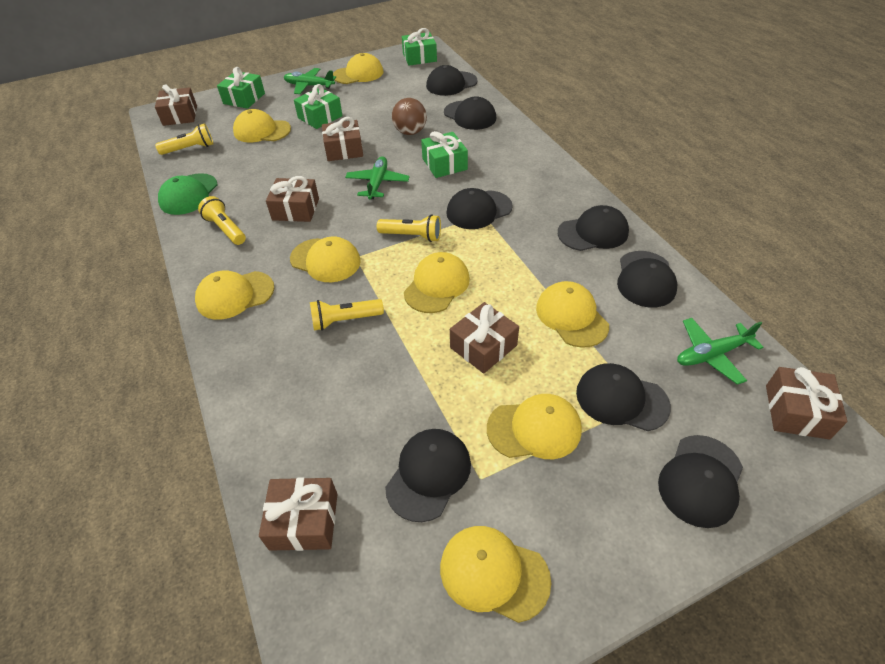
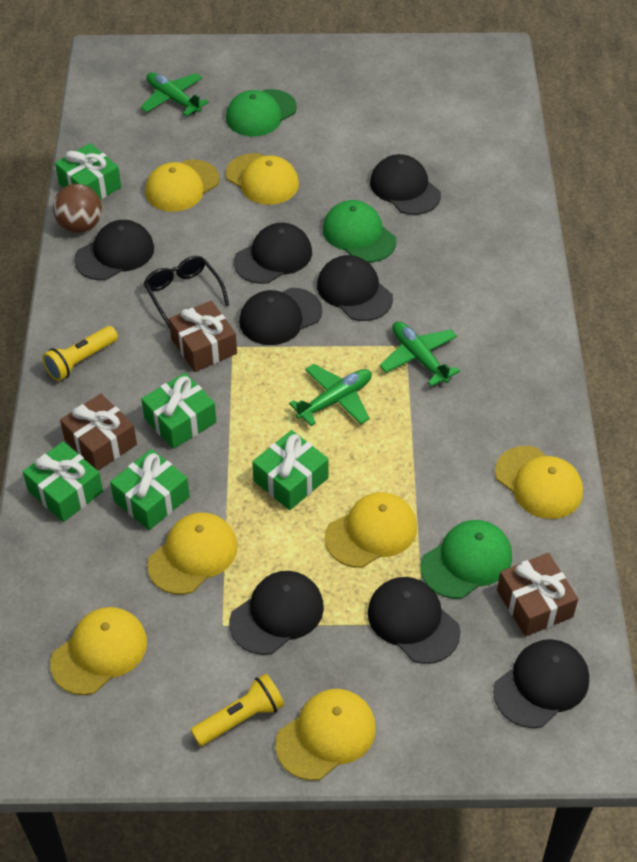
black glasses: none = 0 -> [143,256,229,329] = 1
brown gift: [155,84,197,126] [259,477,337,551] [266,176,319,222] [322,117,363,161] [450,302,519,374] [766,367,847,440] = 6 -> [60,394,137,470] [169,301,237,372] [497,553,578,636] = 3
green cap: [158,173,217,215] = 1 -> [226,89,297,137] [323,200,397,262] [420,520,512,599] = 3
green gift: [217,67,265,109] [294,84,343,129] [402,28,437,66] [421,131,468,178] = 4 -> [23,442,103,522] [55,143,121,200] [110,449,190,530] [141,373,216,449] [252,430,329,510] = 5
yellow cap: [195,270,274,320] [233,109,291,142] [290,237,361,282] [333,53,383,84] [404,252,470,313] [440,526,551,623] [487,394,582,459] [536,281,609,348] = 8 -> [50,607,147,695] [145,159,220,212] [147,512,238,595] [226,153,299,205] [275,689,376,781] [325,492,417,568] [495,446,583,519] = 7
yellow flashlight: [155,123,213,155] [198,196,246,245] [310,299,384,331] [377,214,441,242] = 4 -> [42,326,118,381] [191,674,284,746] = 2

